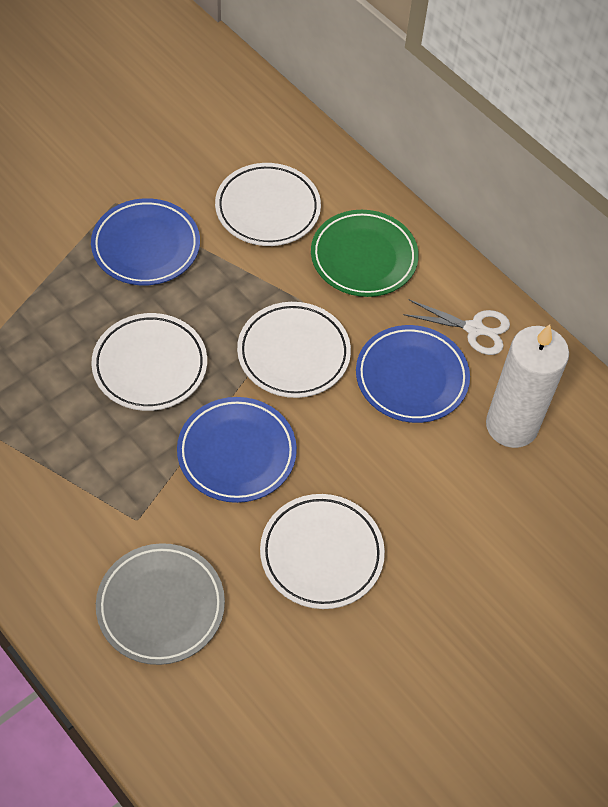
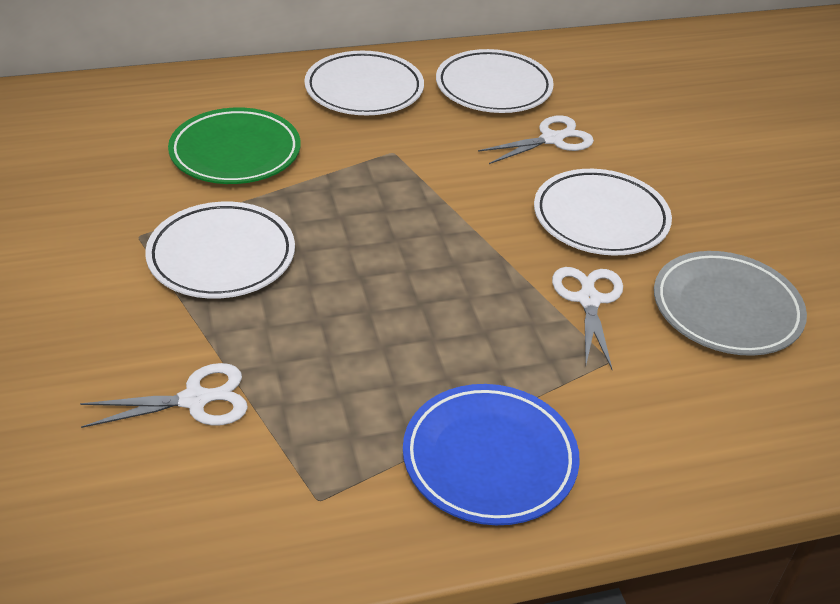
blue plate: [91,198,200,285] [177,397,297,503] [356,325,470,423] = 3 -> [403,384,580,525] = 1
white candle: [486,324,569,448] = 1 -> none = 0
white scissors: [403,299,510,355] = 1 -> [80,363,248,428] [478,115,594,164] [552,267,623,369] = 3

